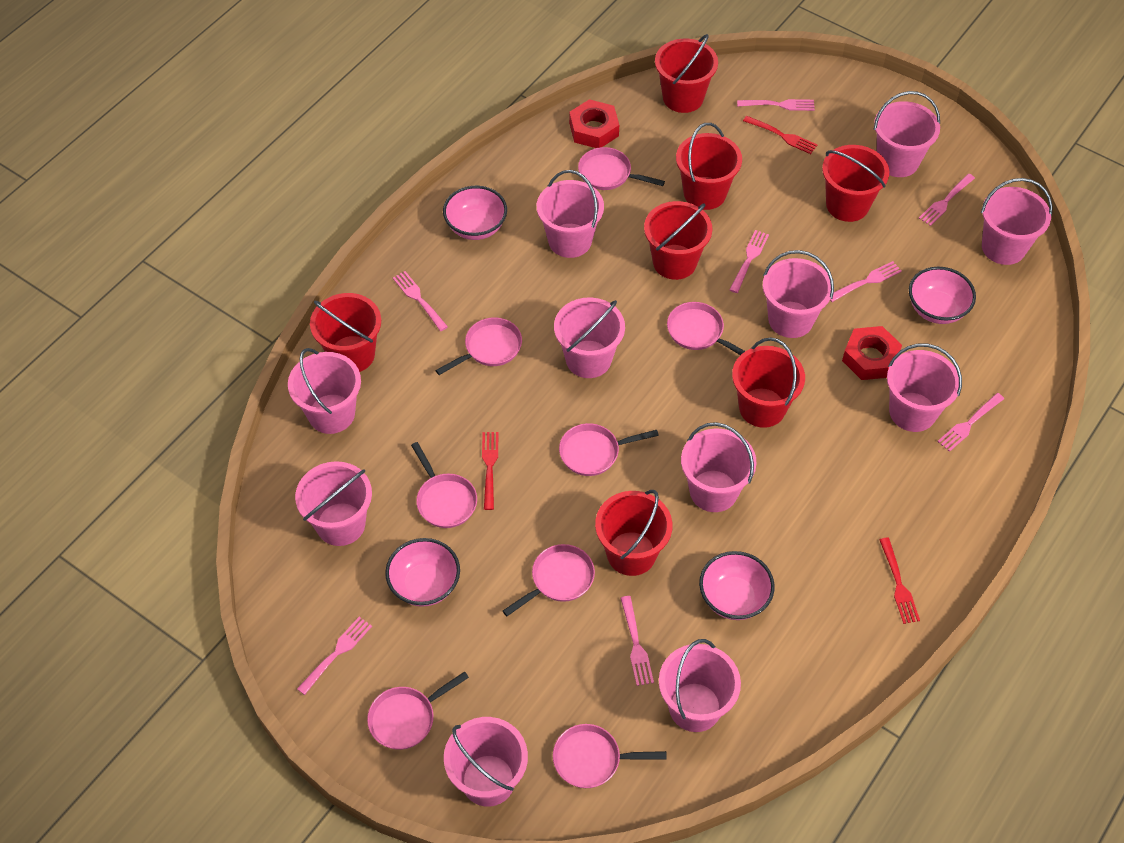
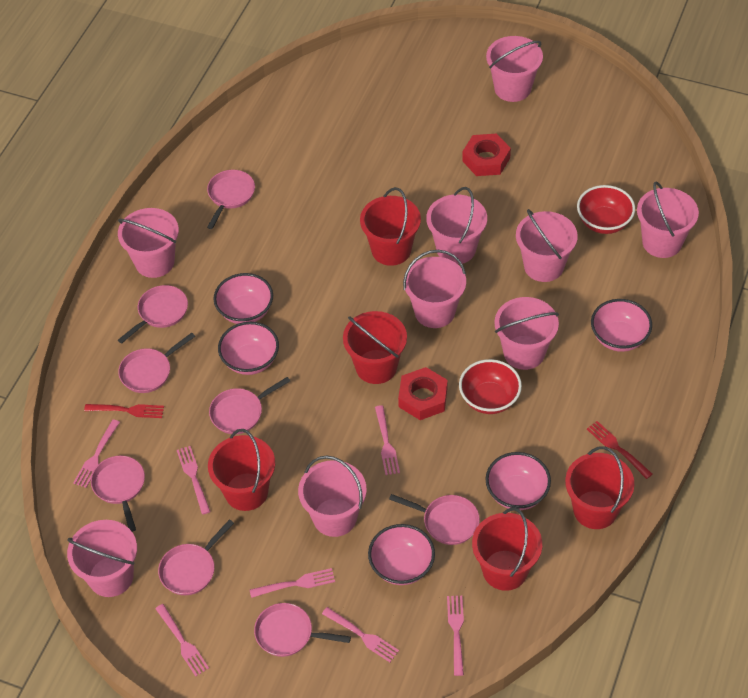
pink bowl: [385,538,460,607] [443,186,507,240] [699,551,775,620] [909,267,976,324] = 4 -> [213,273,273,324] [218,322,279,375] [368,524,435,585] [486,452,551,510] [591,299,652,352] = 5
pink bucket: [288,348,361,434] [295,461,372,546] [444,717,528,807] [537,170,604,258] [554,298,625,378] [659,639,741,732] [681,422,756,512] [763,250,834,338] [874,91,940,177] [887,344,962,432] [981,178,1053,265] = 11 -> [67,520,137,597] [118,208,179,278] [298,455,367,537] [403,250,466,328] [426,187,487,264] [486,36,543,102] [494,297,559,370] [516,209,578,282] [637,182,699,258] = 9
pink fork: [297,617,372,695] [393,271,448,331] [621,596,654,686] [730,230,769,293] [737,99,815,111] [830,261,902,302] [919,174,975,226] [937,393,1004,452] = 8 -> [73,419,120,488] [155,604,209,676] [177,446,211,515] [250,568,335,598] [322,607,399,662] [375,405,400,475] [447,596,464,676] = 7
red bowl: none = 0 -> [459,359,522,414] [577,185,635,234] = 2
red bucket: [310,293,381,372] [595,490,672,576] [644,201,712,280] [655,34,718,113] [676,123,742,210] [732,337,805,428] [822,145,889,222] = 7 -> [208,429,275,511] [343,311,407,384] [360,187,421,266] [472,507,542,591] [565,447,634,529] = 5
red fork: [482,432,499,510] [743,116,817,154] [879,538,920,624] = 3 -> [84,404,164,418] [587,421,652,479] = 2

